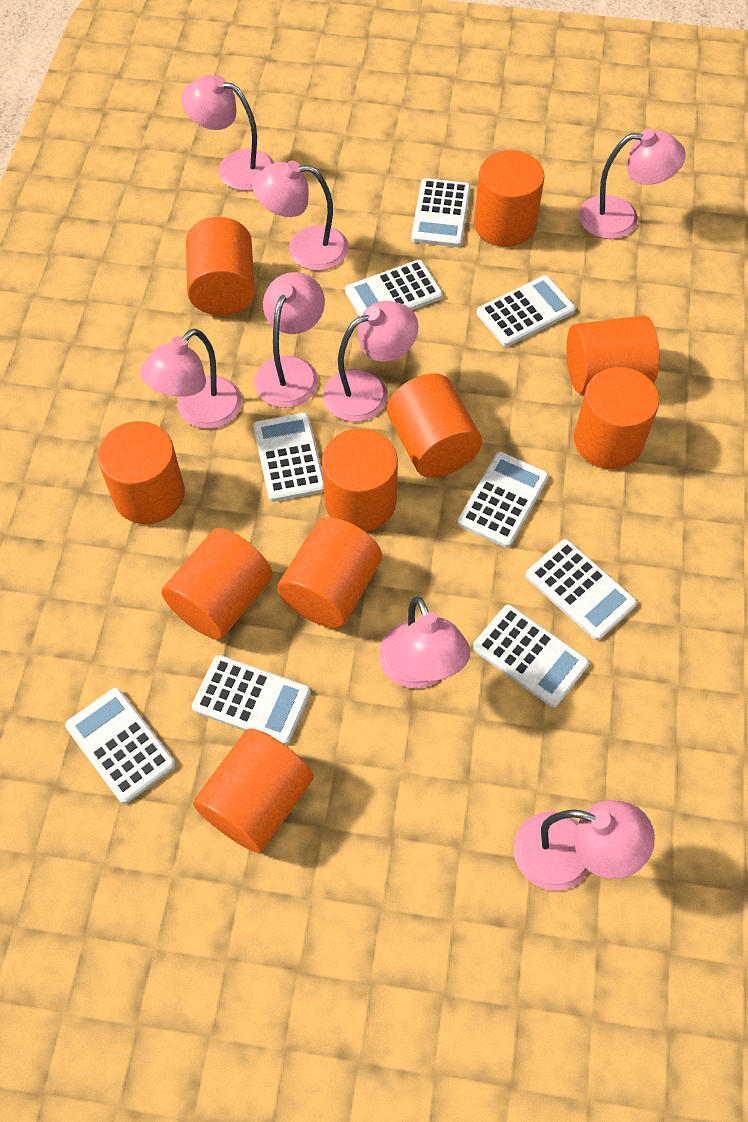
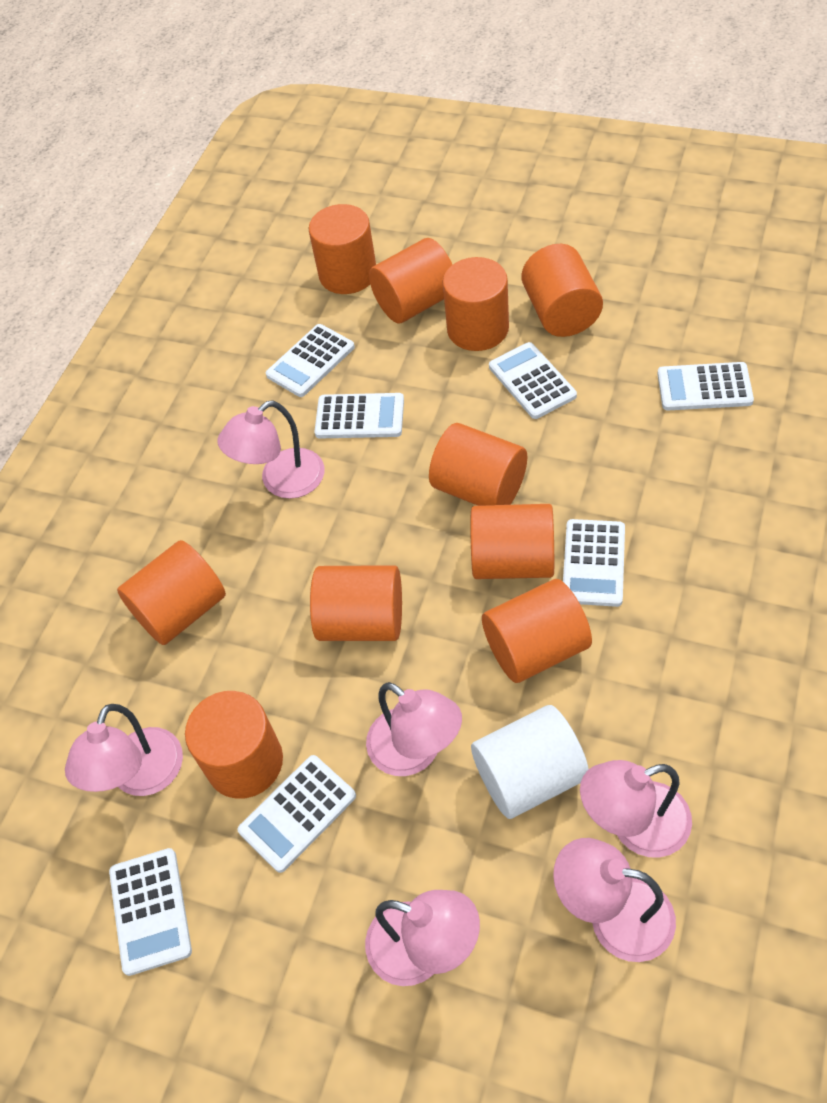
pink lamp: [140,329,242,429] [181,75,274,191] [252,161,349,271] [254,272,325,408] [323,301,419,422] [379,596,470,689] [514,800,655,891] [579,129,686,239] = 8 -> [65,704,183,796] [217,400,325,499] [365,890,480,986] [366,682,462,776] [553,838,676,962] [580,760,692,858] = 6
white calculator: [65,688,176,804] [192,655,311,745] [253,413,324,502] [345,260,443,317] [411,178,470,247] [458,452,549,548] [472,605,589,707] [477,275,575,347] [526,539,637,640] = 9 -> [109,848,192,976] [238,755,356,873] [266,324,355,397] [314,393,404,439] [489,342,577,419] [563,519,625,607] [657,362,754,411] = 7
white cylinder: none = 0 -> [471,705,589,819] = 1

